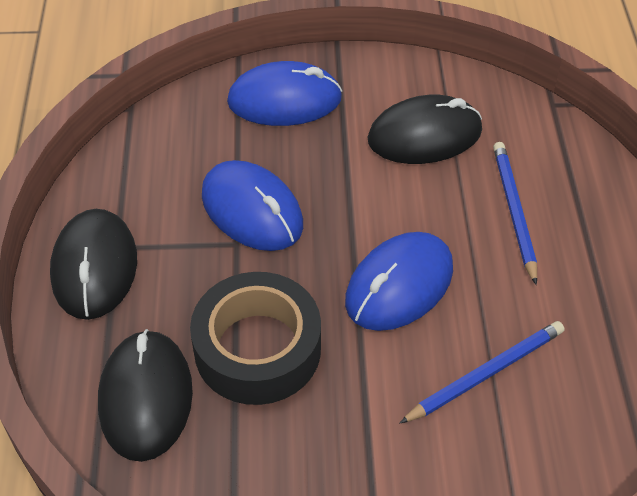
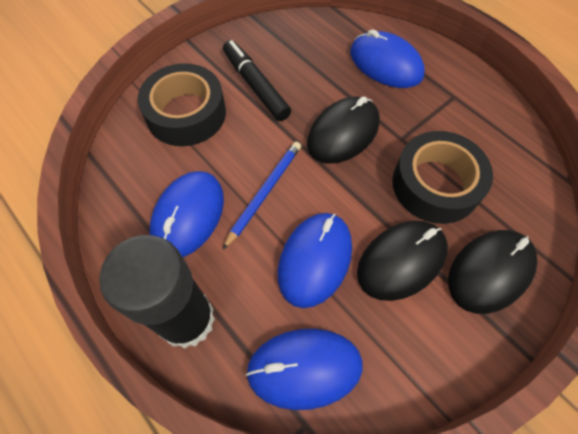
black glue stick: none = 0 -> [99,235,215,349] = 1
black marker: none = 0 -> [223,40,291,121] = 1
black tape: [190,272,321,405] = 1 -> [138,63,226,146] [392,131,493,224] = 2
blue mouse: [202,160,303,251] [227,61,342,126] [345,232,453,331] = 3 -> [149,171,224,257] [246,329,363,410] [278,213,352,308] [350,29,424,88] = 4
blue pencil: [399,321,564,424] [493,142,537,285] = 2 -> [223,142,301,249] = 1

